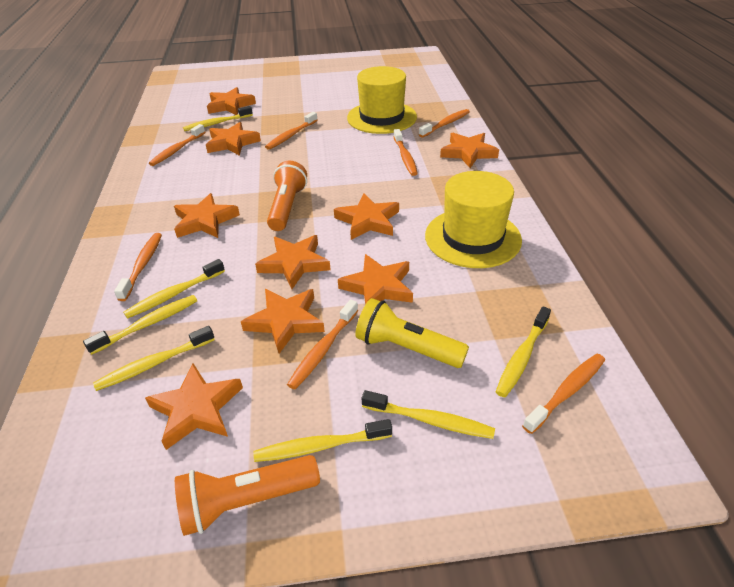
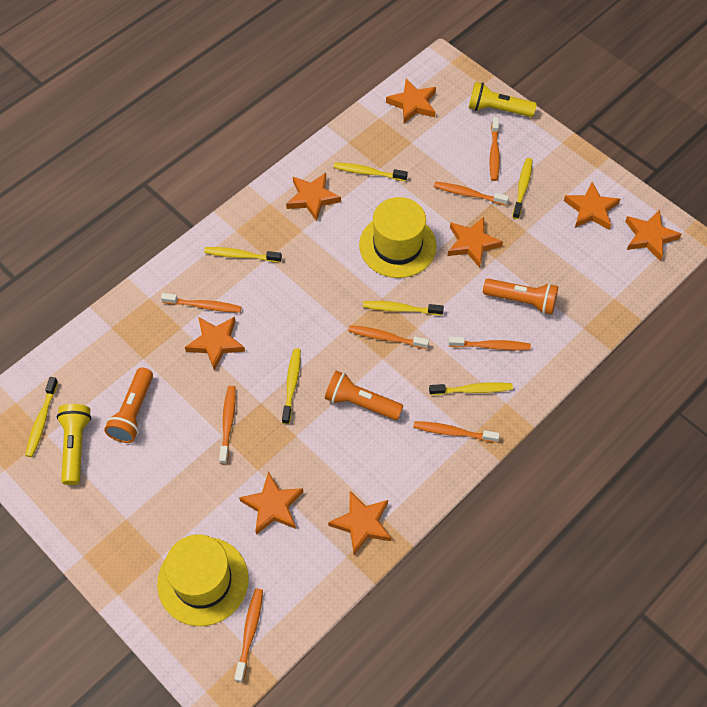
orange flashlight: [175,455,320,536] [267,161,307,231] = 2 -> [104,368,153,443] [325,371,403,420] [483,279,558,315] = 3
orange star: [145,364,243,450] [174,193,240,238] [206,122,261,156] [207,87,256,115] [241,289,325,354] [255,235,331,289] [334,193,399,240] [338,254,413,305] [440,133,499,168] = 9 -> [185,317,245,371] [239,472,303,535] [286,173,341,222] [328,491,391,555] [386,79,436,123] [447,217,503,268] [564,182,620,230] [625,210,682,261] = 8
orange toothbrush: [114,233,162,301] [149,124,205,166] [265,112,317,150] [287,299,358,389] [394,129,418,176] [419,109,470,137] [522,354,605,434] = 7 -> [161,293,242,313] [219,386,236,465] [234,589,263,682] [348,325,429,349] [413,421,500,443] [434,182,509,206] [448,337,531,351] [490,117,500,181] = 8
yellow flashlight: [355,298,469,368] = 1 -> [57,404,91,485] [469,82,537,117] = 2

